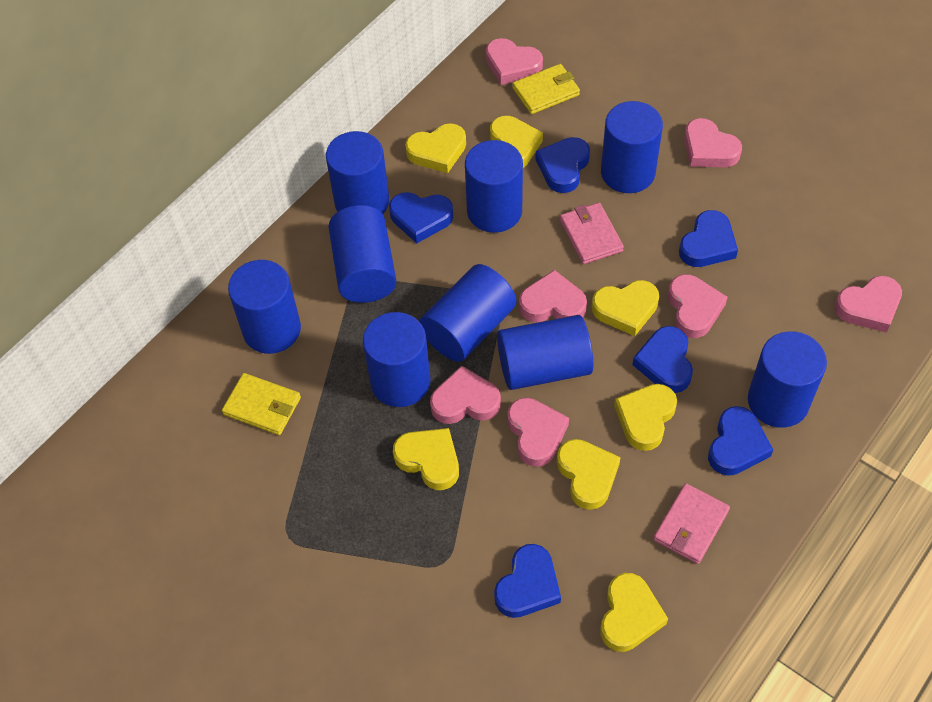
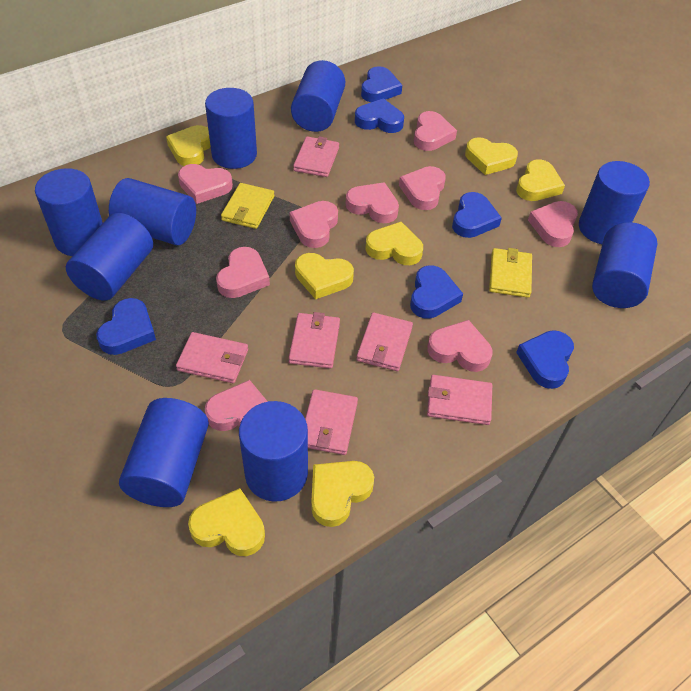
pink heart: [430,365,501,424] [486,38,543,85] [507,398,569,467] [519,270,587,322] [668,274,728,338] [684,118,742,167] [835,275,902,333] = 7 -> [178,164,233,204] [205,380,268,431] [216,247,270,298] [289,201,338,248] [346,182,399,223] [399,166,446,210] [414,111,457,151] [427,320,492,372] [528,201,578,247] = 9
pink wallet: [560,203,624,264] [653,483,730,564] = 2 -> [176,332,248,383] [289,312,340,368] [293,136,339,177] [305,389,358,455] [356,313,413,371] [427,375,492,425] = 6

